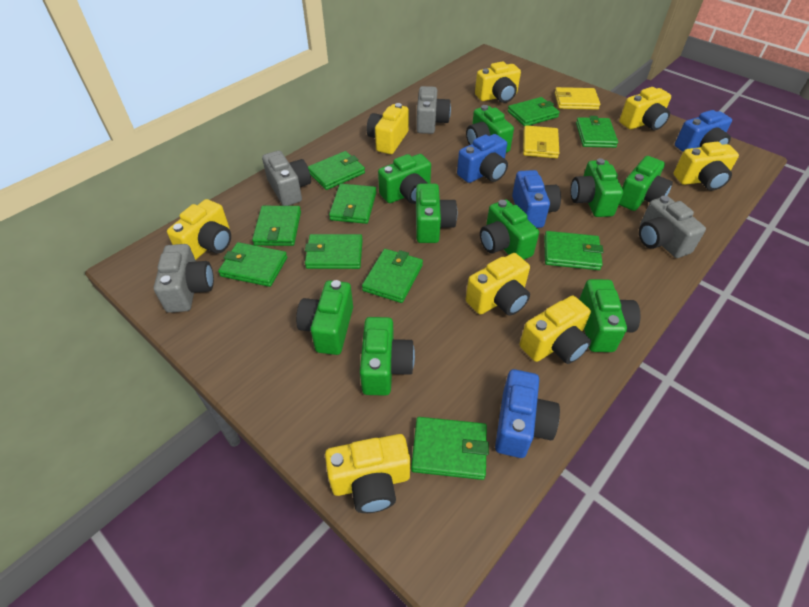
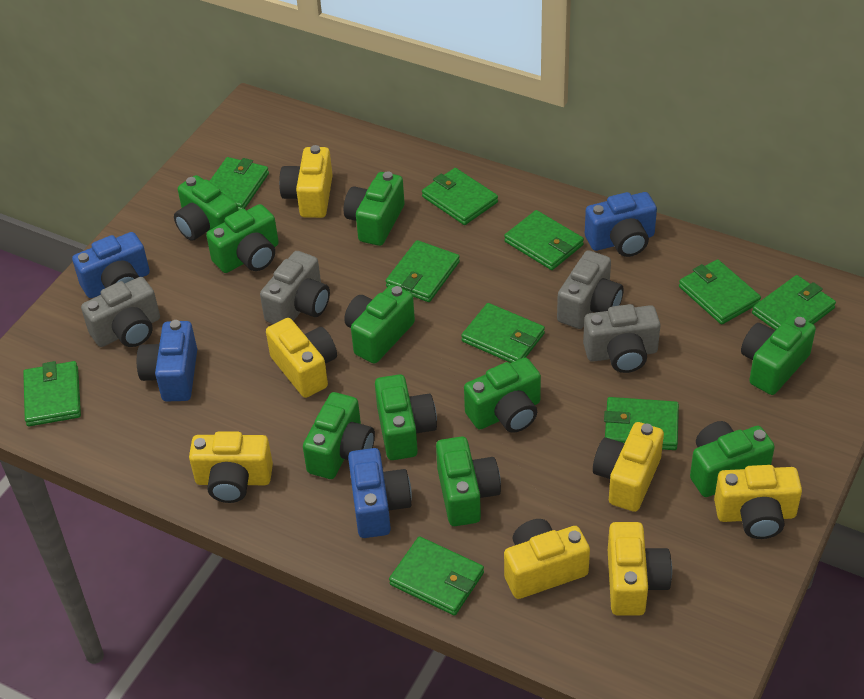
green camera: [296,280,353,355] [360,317,415,396] [378,154,431,204] [416,184,457,243] [466,105,514,153] [480,200,539,260] [570,158,623,217] [579,279,640,352] [619,156,673,211] = 9 -> [174,175,238,241] [206,204,279,273] [303,392,375,479] [344,172,405,246] [344,285,415,364] [375,374,437,460] [436,436,501,526] [464,358,541,433] [690,421,775,497] [741,315,816,395] = 10
yellow camera: [167,199,231,260] [325,434,410,513] [366,103,409,154] [466,253,530,316] [475,61,521,103] [520,296,591,364] [619,87,671,130] [674,142,739,190] = 8 -> [189,432,273,503] [266,318,337,398] [279,145,333,218] [504,519,590,599] [593,422,664,512] [608,522,672,616] [714,465,802,539] = 7
yellow wallet: [523,125,559,158] [555,87,600,110] = 2 -> none = 0

